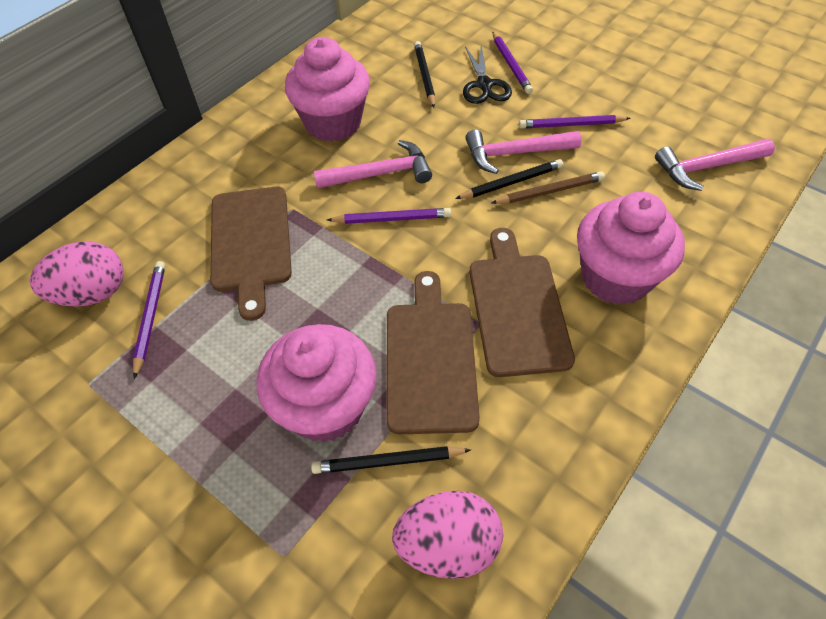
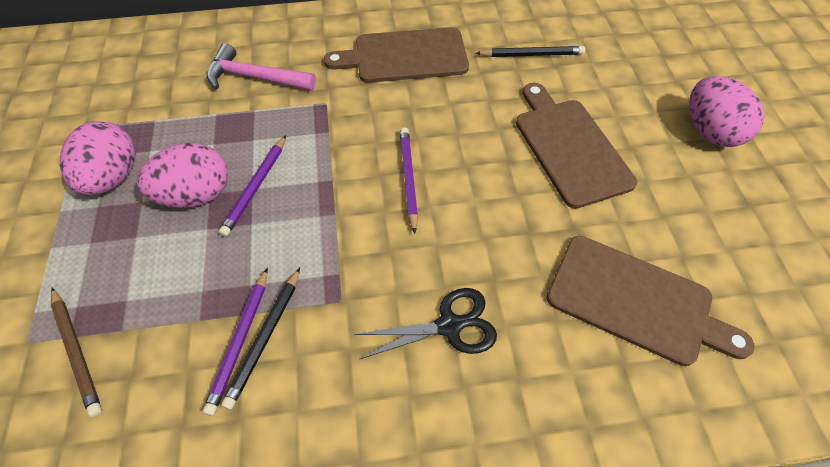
black pencil: [311,446,471,474] [414,41,435,108] [455,159,563,199] = 3 -> [221,268,300,410] [476,46,585,57] = 2
pink cupcake: [257,324,377,443] [285,37,370,142] [577,192,685,305] = 3 -> none = 0
pink egg: [30,241,124,307] [392,491,503,579] = 2 -> [60,121,136,195] [136,143,228,208] [690,76,765,147] = 3
pink hammer: [314,140,432,189] [465,129,581,174] [655,139,775,191] = 3 -> [207,43,316,91] = 1
purple pencil: [133,261,165,379] [327,208,451,224] [492,31,533,94] [519,115,631,129] = 4 -> [203,268,268,416] [219,135,286,237] [400,127,418,234] = 3

